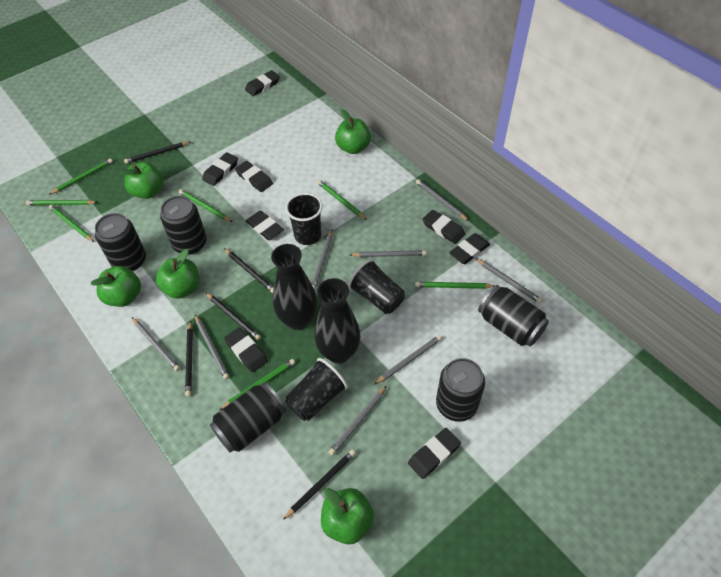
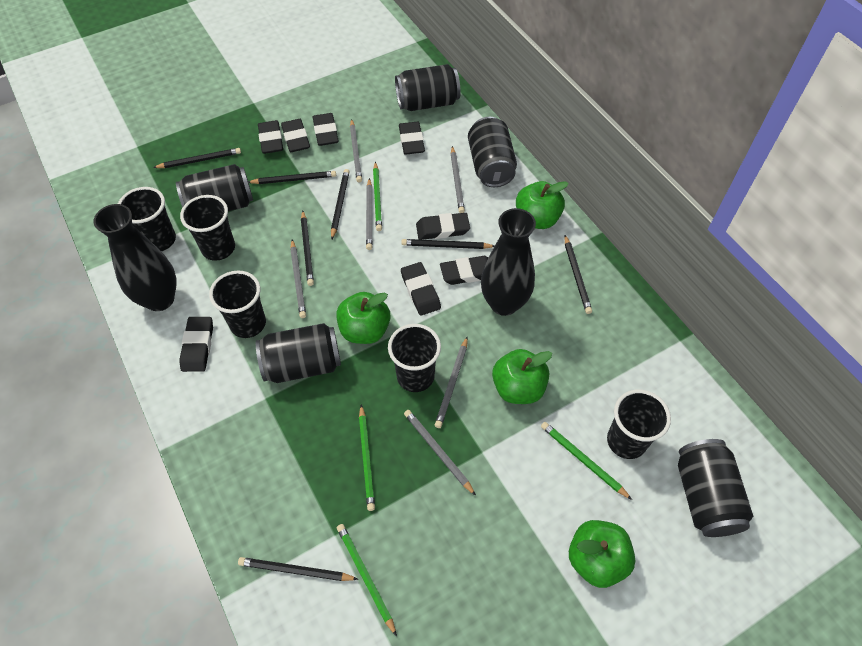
black cup: [285,193,323,245] [285,358,348,421] [348,259,405,314] = 3 -> [118,187,176,251] [180,195,235,261] [209,271,266,338] [388,324,441,392] [607,390,671,459] = 5
black pencil: [124,142,190,164] [185,321,193,397] [205,292,261,340] [224,248,274,293] [283,450,356,520] = 5 -> [153,148,241,168] [238,557,358,581] [248,171,336,184] [301,211,314,286] [331,169,350,239] [401,239,494,249] [564,235,592,314] = 7
green apple: [91,266,141,307] [120,162,163,199] [156,249,199,299] [321,488,374,544] [335,109,371,154] = 5 -> [336,292,390,344] [492,349,552,404] [516,181,569,229] [569,520,635,588] = 4
green pencil: [26,200,98,205] [49,158,113,195] [49,205,94,242] [179,189,233,222] [220,359,295,410] [317,180,367,220] [415,282,495,289] = 7 -> [337,524,397,636] [359,405,375,511] [373,162,382,231] [541,422,632,500] = 4
grey pencil: [132,317,180,371] [195,315,229,380] [311,230,333,290] [329,386,387,455] [350,250,426,257] [374,335,442,384] [416,179,469,221] [475,258,542,304] = 8 -> [290,240,306,318] [350,119,362,183] [366,178,373,250] [404,410,476,496] [435,337,468,428] [451,146,465,213] = 6

